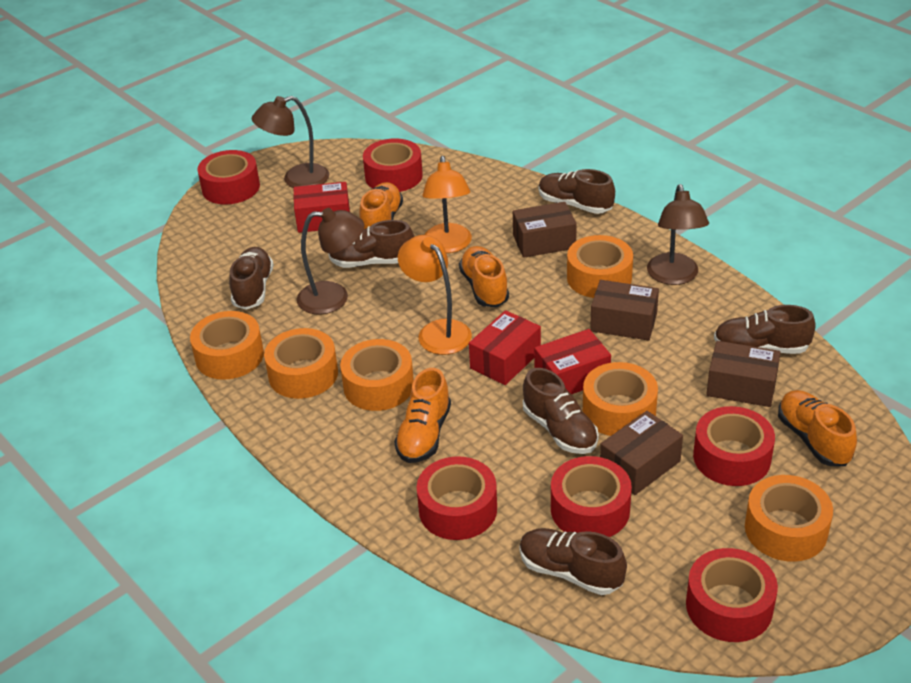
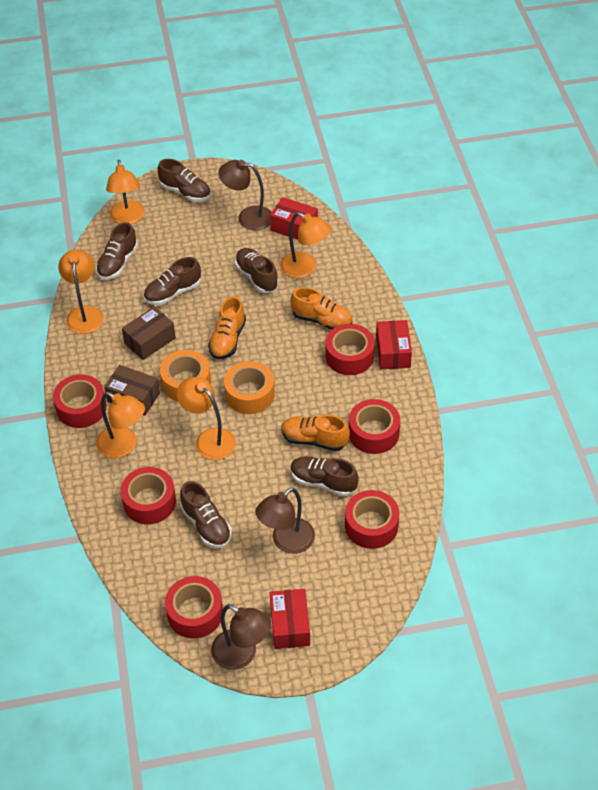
brown box: [513,202,577,258] [590,280,659,340] [600,411,683,495] [706,341,781,407] = 4 -> [104,365,160,416] [122,307,176,360] = 2
orange lamp: [398,235,472,355] [422,156,472,253] = 2 -> [58,250,104,334] [96,392,145,458] [106,160,145,224] [177,377,236,460] [280,212,331,278] = 5
orange shoe: [359,182,403,229] [394,368,451,463] [459,246,509,307] [778,390,857,466] = 4 -> [208,296,246,359] [281,415,350,451] [290,287,352,330] = 3
orange tape: [190,311,264,380] [264,328,338,399] [340,339,414,411] [567,235,633,298] [583,362,658,436] [745,475,833,562] = 6 -> [160,350,211,402] [224,361,275,414] = 2

